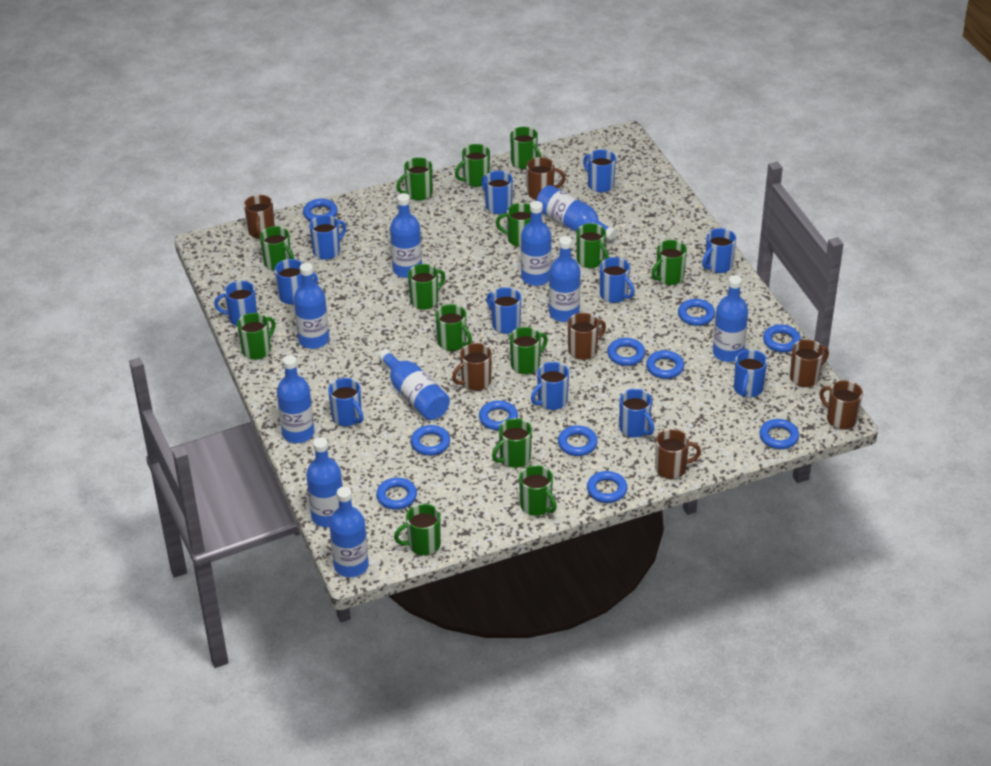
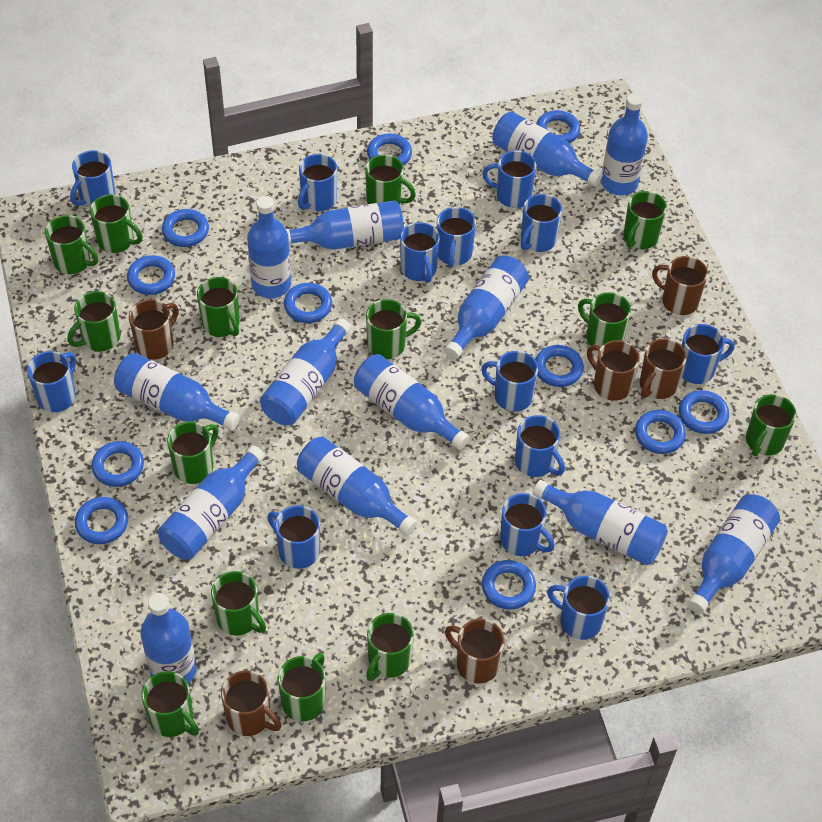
blue bottle: [277,355,314,443] [294,263,329,349] [306,437,343,527] [329,487,369,577] [379,349,450,420] [390,193,422,278] [521,201,552,286] [536,185,616,240] [549,236,581,322] [713,275,748,362] = 10 -> [114,353,240,431] [140,593,197,684] [158,445,265,560] [247,196,291,298] [260,318,351,425] [286,200,404,250] [297,436,417,536] [354,354,470,450] [444,256,529,360] [492,111,602,187] [533,480,668,565] [601,93,648,195] [688,494,780,614] = 13
blue mug: [214,281,257,326] [275,259,318,305] [309,215,346,260] [328,378,364,426] [481,171,513,214] [486,287,521,334] [531,362,569,410] [583,149,616,192] [600,257,635,303] [619,389,654,438] [702,228,736,273] [734,349,767,397] = 12 -> [27,351,76,412] [70,150,116,207] [267,505,320,569] [298,154,337,211] [400,222,440,283] [437,207,476,268] [481,351,538,412] [482,150,537,208] [500,493,555,556] [515,415,565,477] [521,194,562,252] [547,576,610,640] [681,324,735,384] = 13
brown mug: [244,195,275,239] [452,343,492,391] [526,157,566,200] [568,313,606,360] [655,429,701,479] [790,339,829,387] [819,380,863,429] = 7 -> [129,299,178,360] [221,670,282,736] [445,619,505,684] [587,340,640,401] [640,338,687,399] [652,256,708,315] = 6

